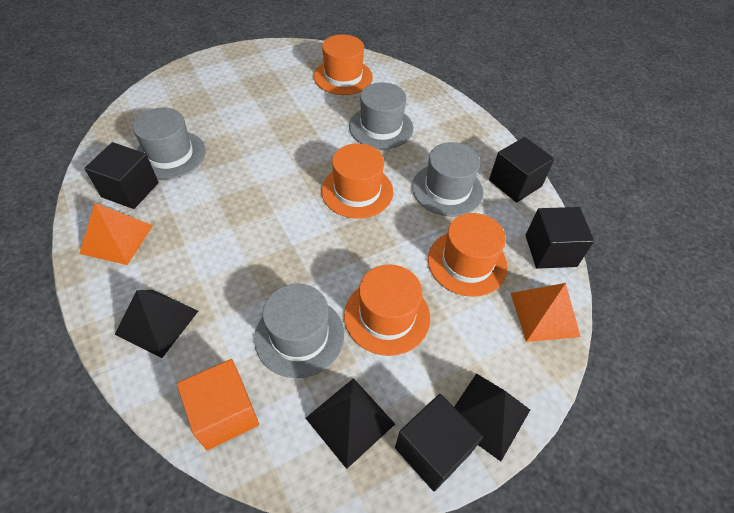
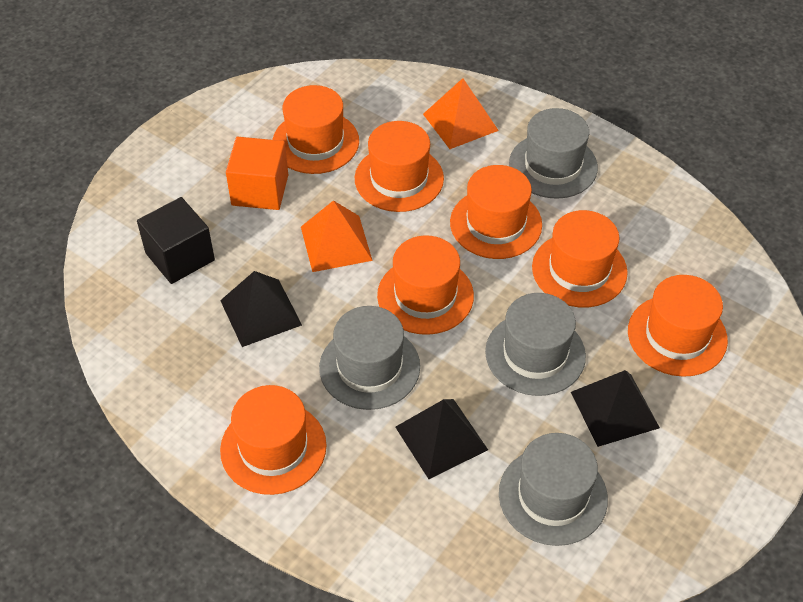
black cube: [84,142,159,209] [395,394,483,491] [489,137,554,202] [525,207,594,269] = 4 -> [137,197,215,284] = 1
orange hat: [314,34,373,95] [321,143,393,219] [344,264,430,356] [428,213,508,297] = 4 -> [220,385,326,495] [272,85,359,174] [355,121,444,212] [377,235,474,335] [450,165,542,259] [532,210,628,307] [628,275,728,377] = 7

